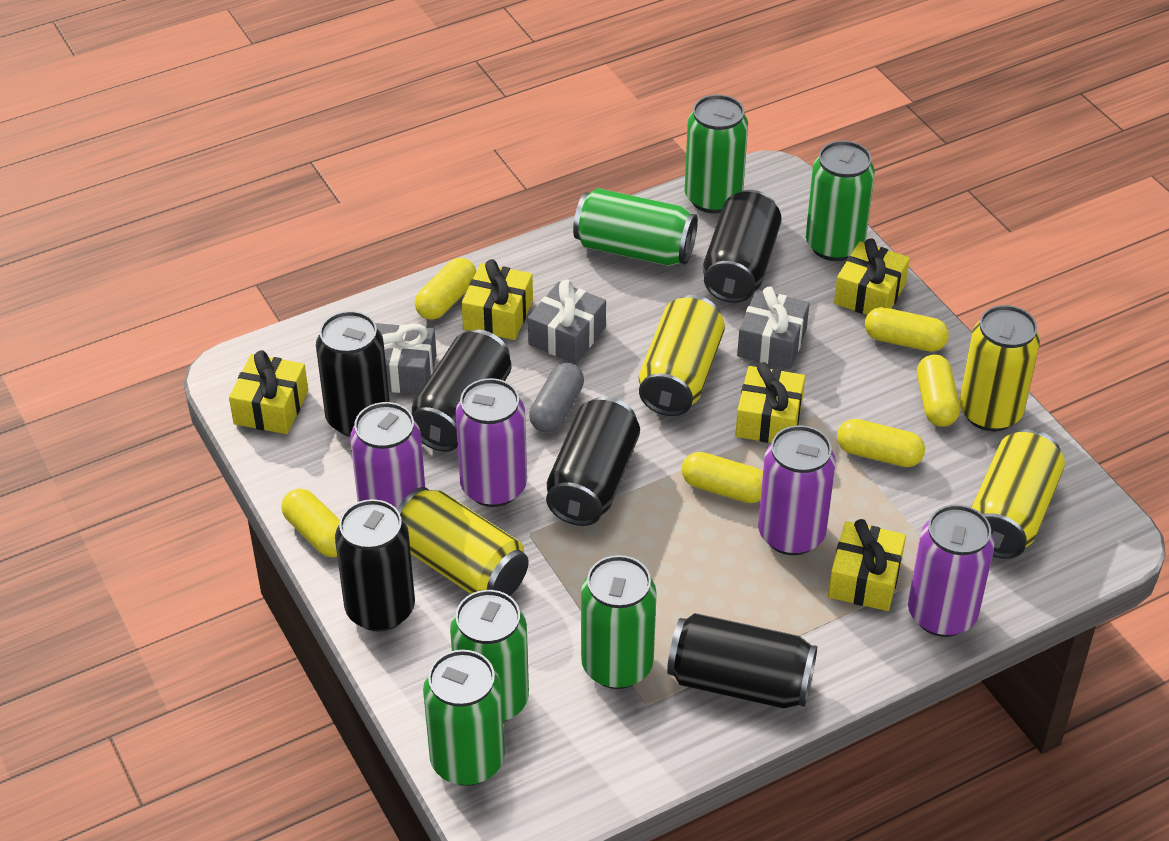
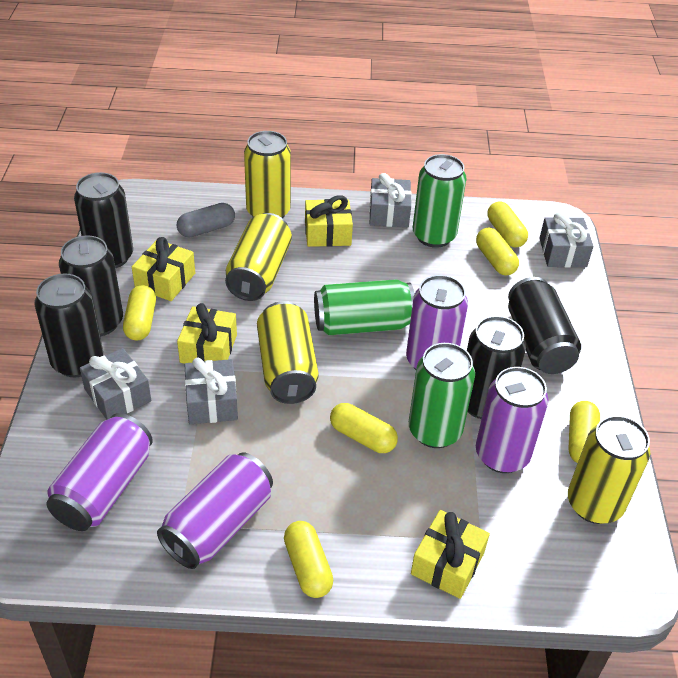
black can: [316,311,390,437] [335,499,415,632] [412,330,511,452] [546,396,640,526] [667,613,817,708] [703,190,782,303] = 6 -> [34,274,103,377] [59,235,123,337] [74,172,133,268] [467,316,526,419] [508,277,581,374] = 5
green can: [423,650,505,786] [450,590,529,722] [573,188,698,266] [581,555,657,689] [685,95,748,213] [806,141,875,261] = 6 -> [314,279,414,336] [409,343,475,448] [413,154,467,248] = 3
grey gift: [375,323,437,394] [528,279,606,364] [737,286,810,369] = 3 -> [80,348,151,420] [184,357,238,424] [369,173,412,227] [539,212,594,268] = 4
yellow gift: [229,350,308,434] [461,259,533,340] [735,362,805,443] [828,519,906,611] [834,238,910,315] = 5 -> [132,237,195,301] [177,303,237,363] [305,195,353,247] [411,510,490,599] = 4

